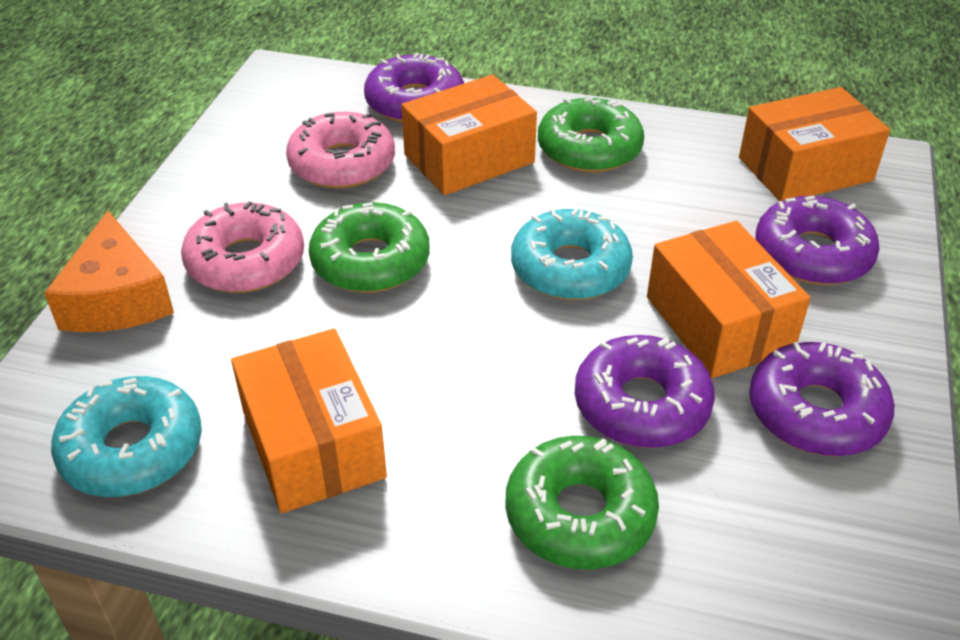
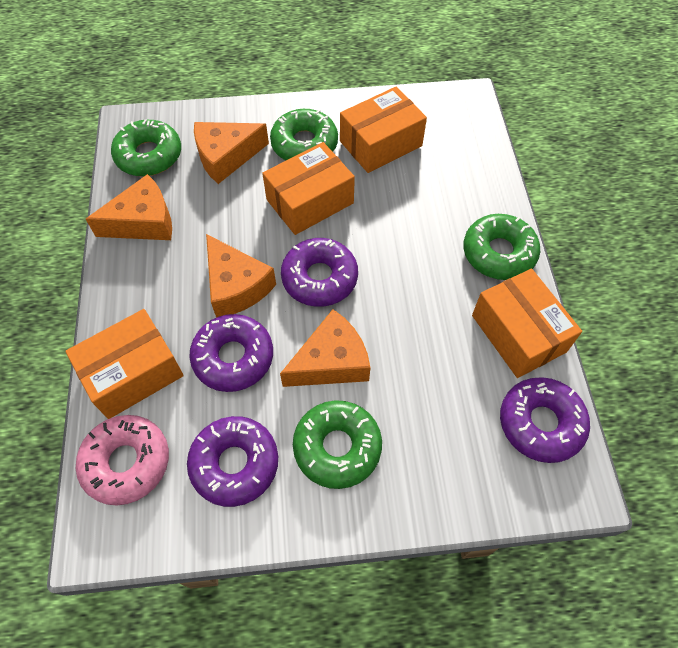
green donut: [309,202,430,293] [505,436,659,570] [538,97,644,173] = 3 -> [111,119,181,177] [270,109,338,160] [293,400,382,489] [463,214,540,280] = 4
orange cheese: [44,211,174,332] = 1 -> [86,174,172,240] [194,122,269,184] [206,234,276,318] [280,309,370,387] = 4
pink donut: [181,201,304,293] [286,112,395,189] = 2 -> [76,415,169,506] = 1
turquoise donut: [51,376,202,497] [511,208,633,300] = 2 -> none = 0

